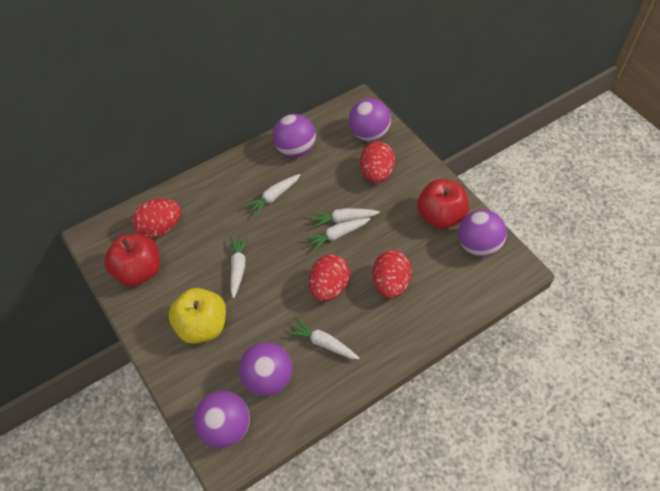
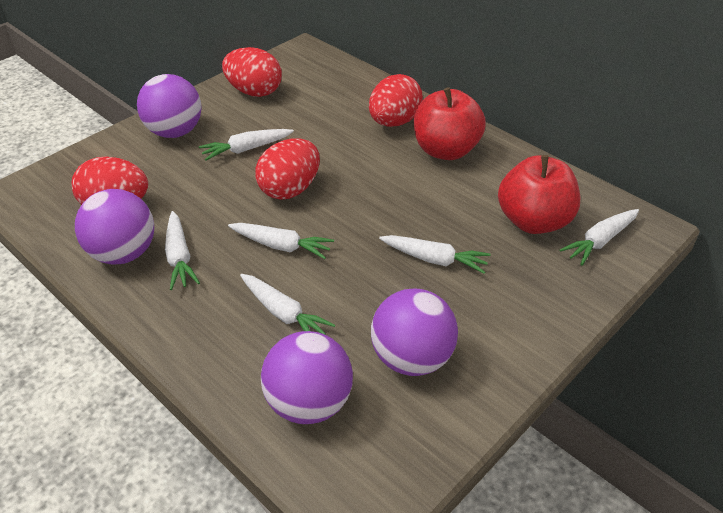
purple ball: [194,391,250,448] [239,342,292,396] [273,114,316,157] [349,98,391,141] [458,210,507,257] = 5 -> [75,189,154,265] [137,74,202,138] [261,331,353,424] [371,289,458,376] = 4
white carrot: [230,236,248,298] [245,174,300,216] [287,318,360,360] [305,218,370,251] [311,208,380,227] = 5 -> [165,211,200,290] [199,129,294,161] [228,223,334,259] [240,274,335,335] [379,235,491,274] [560,209,639,266] = 6
yellow apple: [169,288,226,344] = 1 -> none = 0

